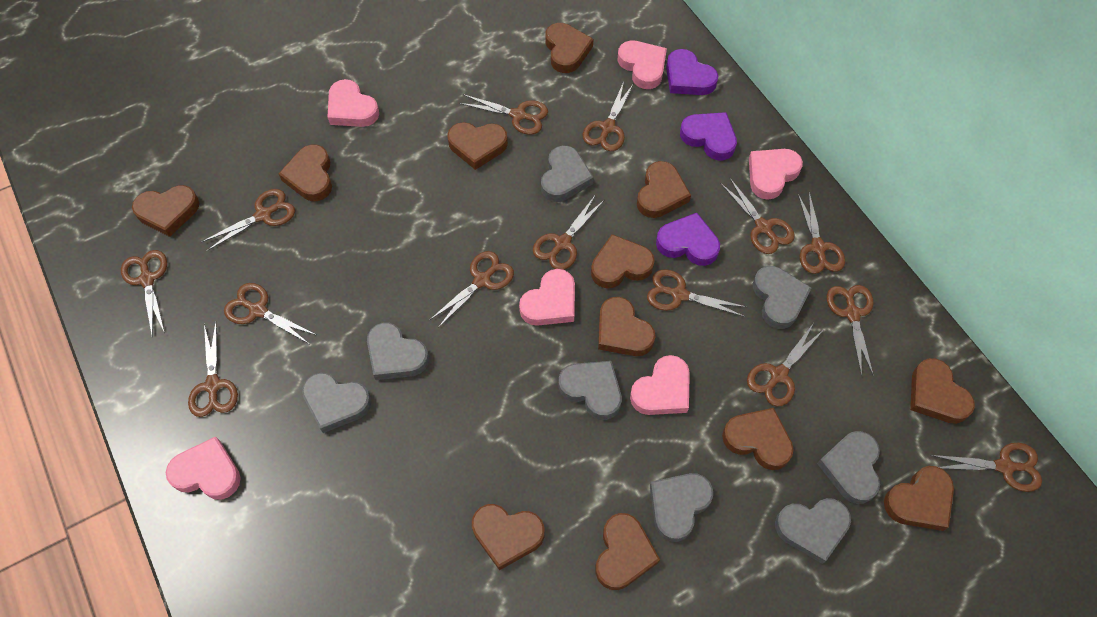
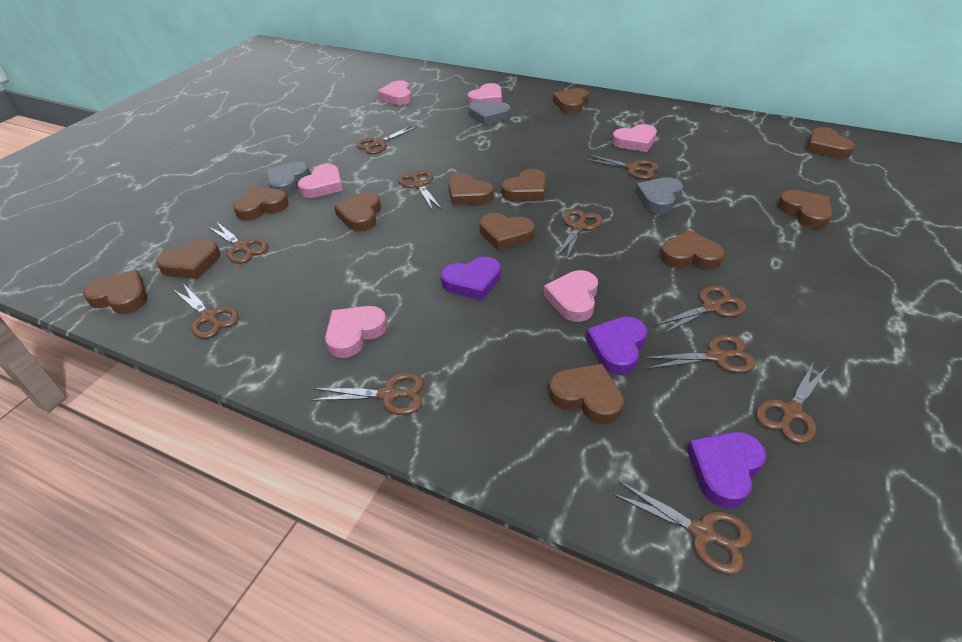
brown scissors: [121,250,167,335] [188,322,238,417] [202,189,295,251] [224,283,316,344] [430,251,514,328] [459,94,548,135] [533,196,604,270] [583,82,634,151] [647,269,746,317] [720,177,795,254] [747,324,822,407] [798,192,845,274] [827,285,874,377] [931,443,1042,492] = 14 -> [174,285,239,339] [207,222,268,264] [311,373,424,415] [356,125,417,154] [398,170,442,211] [556,209,602,260] [584,154,659,179] [611,480,752,575] [643,335,756,373] [655,285,746,334] [756,362,827,444] = 11
grey heart: [302,373,371,433] [367,323,429,380] [541,145,594,202] [558,361,622,420] [650,473,713,542] [752,266,811,329] [775,498,851,564] [817,431,880,504] = 8 -> [266,161,310,195] [469,101,510,125] [635,177,683,214] = 3

